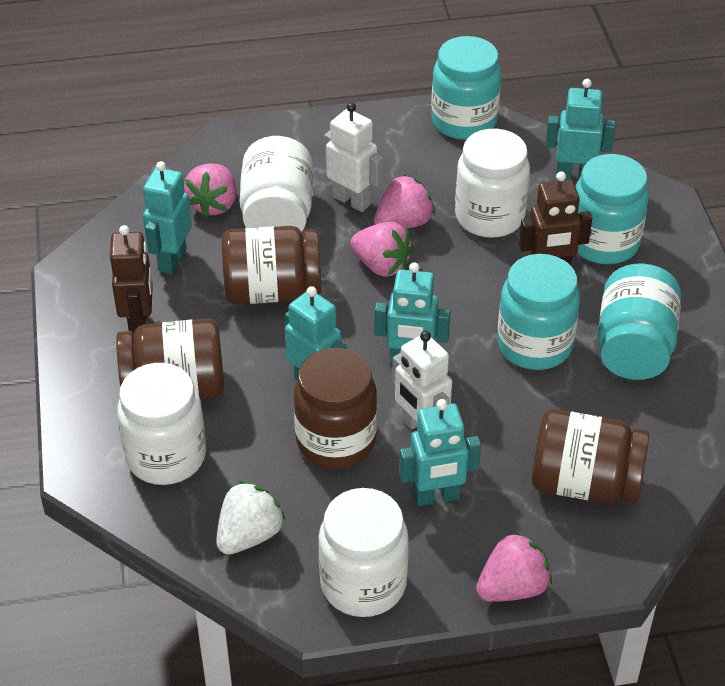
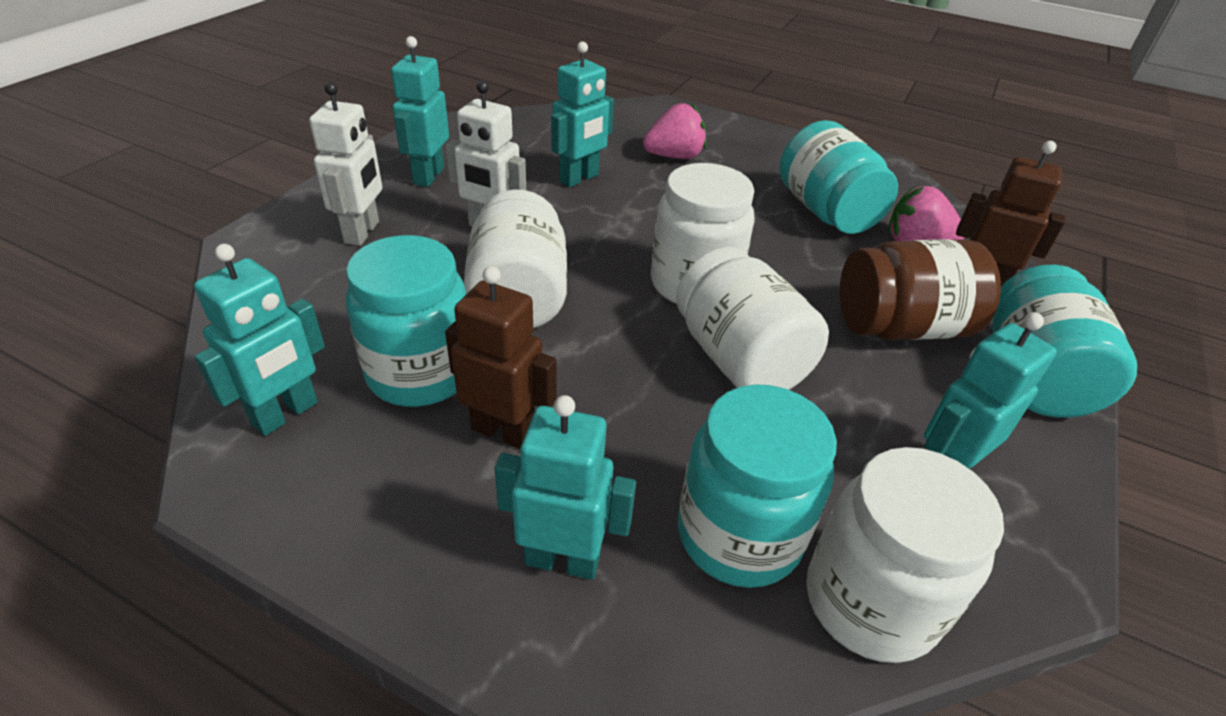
brown jar: [116,319,224,399] [222,226,321,304] [294,348,377,469] [532,409,649,503] = 4 -> [840,239,1001,340] = 1
pink strawberry: [184,164,237,218] [350,221,413,277] [374,174,435,229] [476,531,552,602] = 4 -> [643,103,706,159] [888,186,965,241] = 2
white strawberry: [216,481,286,555] = 1 -> none = 0

